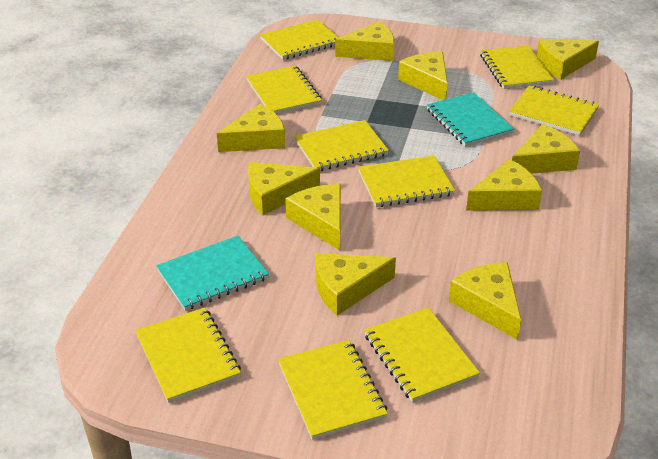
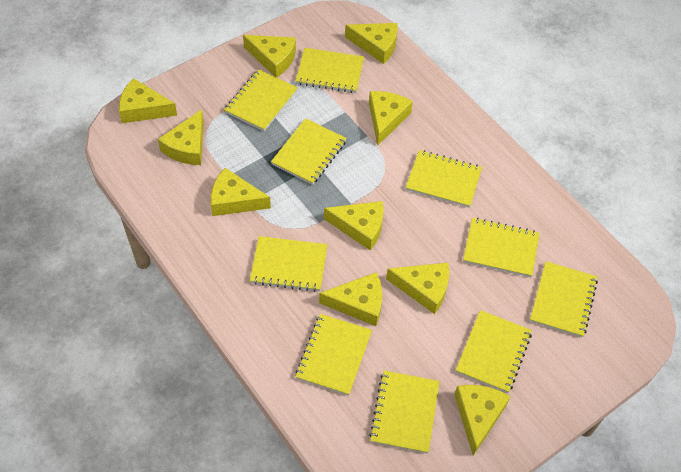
turquoise notebook: [156,236,269,311] [427,92,514,147] = 2 -> none = 0
yellow notebook: [135,307,241,403] [246,66,322,114] [260,19,338,60] [278,340,388,440] [294,120,389,171] [358,155,455,207] [364,307,480,403] [480,45,554,89] [509,86,599,136] = 9 -> [224,69,298,131] [250,236,328,292] [271,118,347,185] [295,48,364,93] [295,314,372,396] [369,370,440,454] [406,150,482,208] [456,310,532,393] [463,218,540,277] [530,261,598,337] = 10

